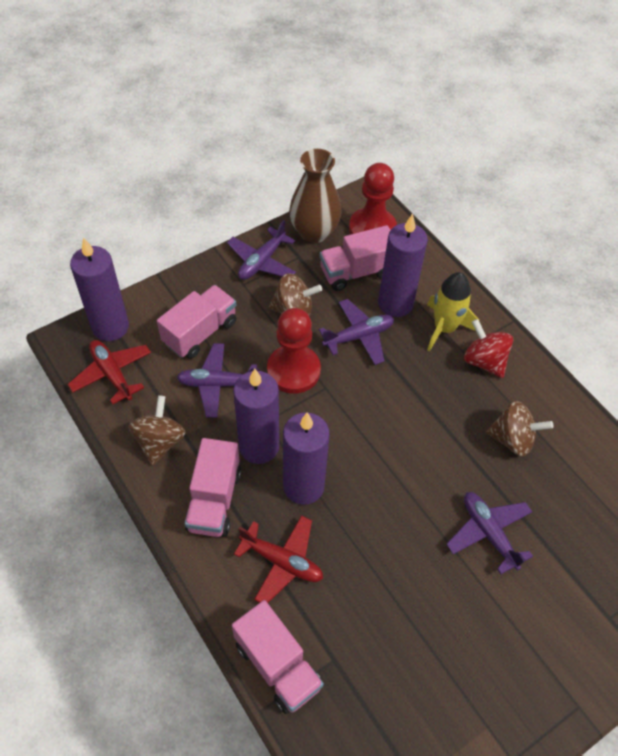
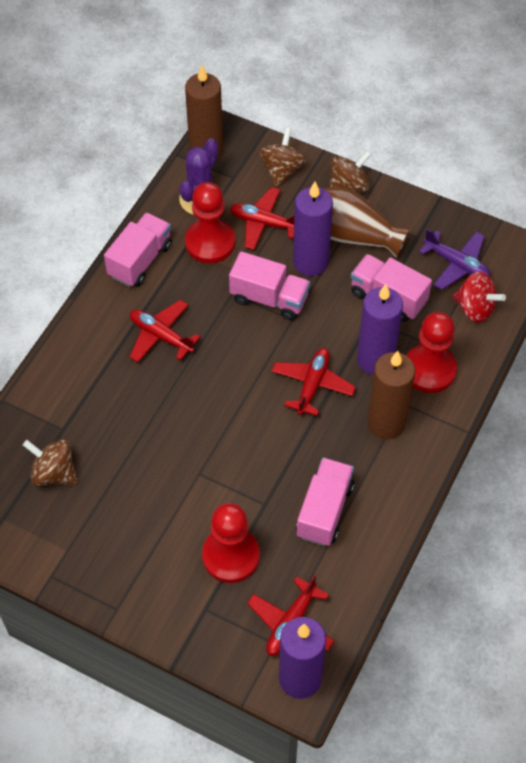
brown candle: none = 0 -> [185,65,223,160] [367,351,415,439] = 2
purple cactus: none = 0 -> [179,138,218,215] = 1
purple candle: [70,237,129,341] [233,369,279,464] [283,412,330,505] [378,213,428,317] = 4 -> [279,617,326,699] [293,182,333,276] [357,284,403,375] = 3
purple plane: [177,343,259,418] [227,220,296,280] [319,299,394,365] [446,492,533,574] = 4 -> [419,229,490,290] = 1
red pawn: [267,308,321,394] [349,163,397,235] = 2 -> [185,182,235,263] [202,503,260,583] [406,312,457,393] = 3
red plane: [68,340,151,404] [234,515,323,603] = 2 -> [130,300,200,362] [230,187,294,250] [247,574,335,656] [272,348,356,416] = 4
yellow rocket: [427,272,479,351] = 1 -> none = 0

